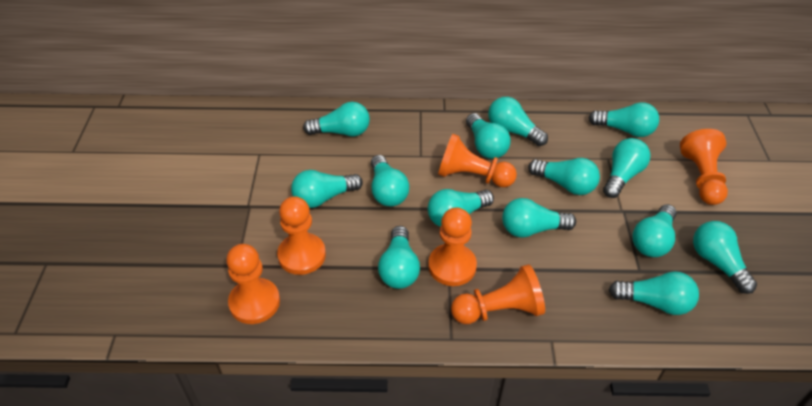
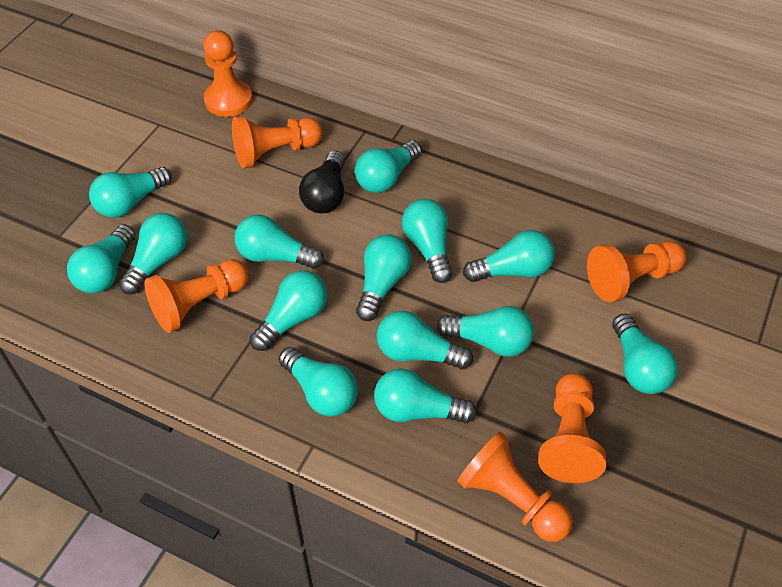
black light bulb: none = 0 -> [299,151,345,213] = 1

